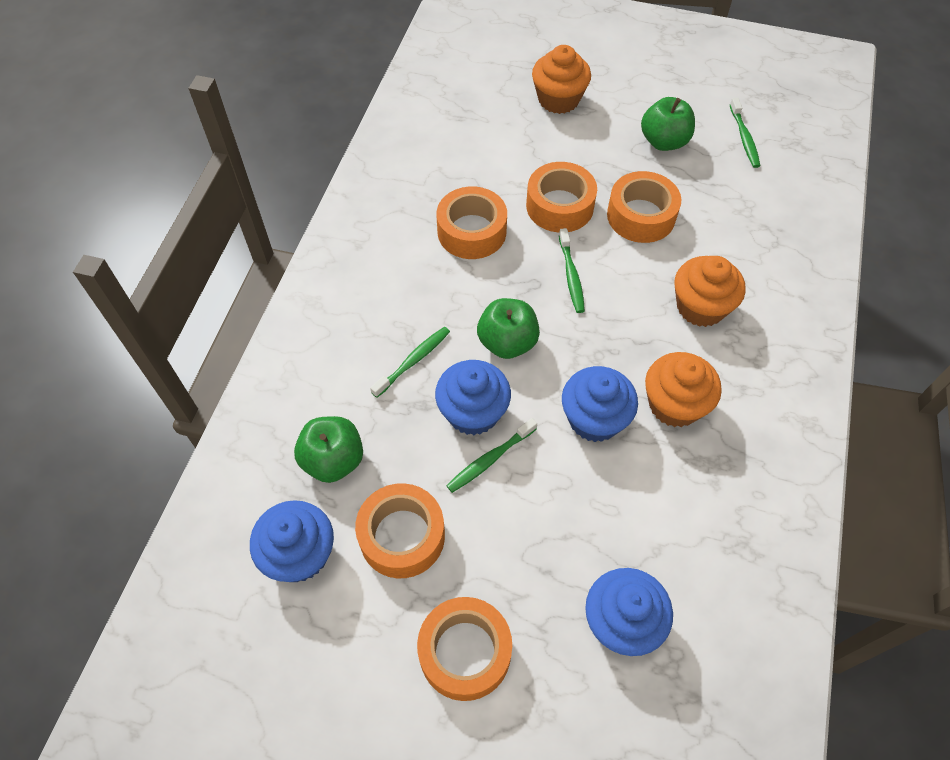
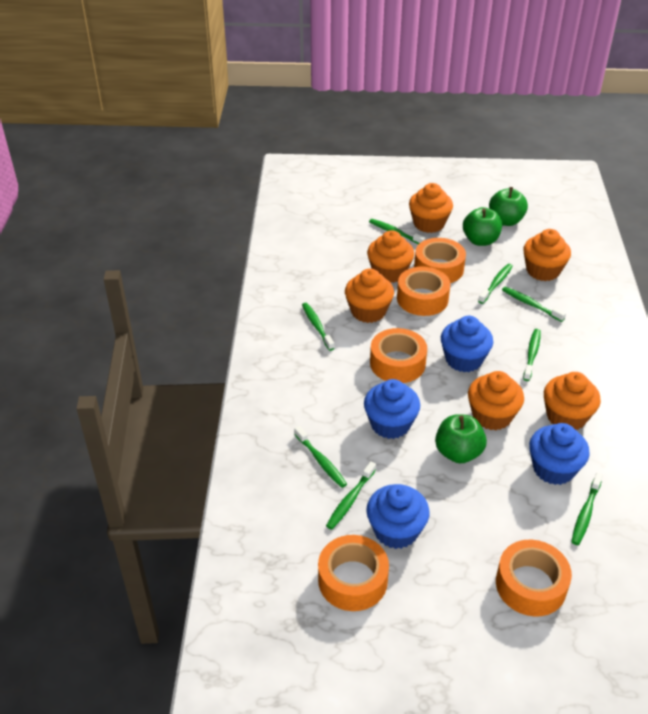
green toothbrush: [370,327,450,398] [446,418,537,493] [559,228,585,313] [730,98,760,168] = 4 -> [294,426,347,488] [302,303,335,351] [326,461,376,530] [369,219,426,244] [478,264,513,304] [502,287,566,322] [523,329,541,381] [571,473,603,545] = 8
orange cupcake: [532,45,591,114] [645,352,722,427] [675,256,746,327] = 3 -> [345,268,394,323] [367,230,414,283] [409,183,453,233] [468,371,524,430] [523,229,571,281] [544,372,601,430] = 6

